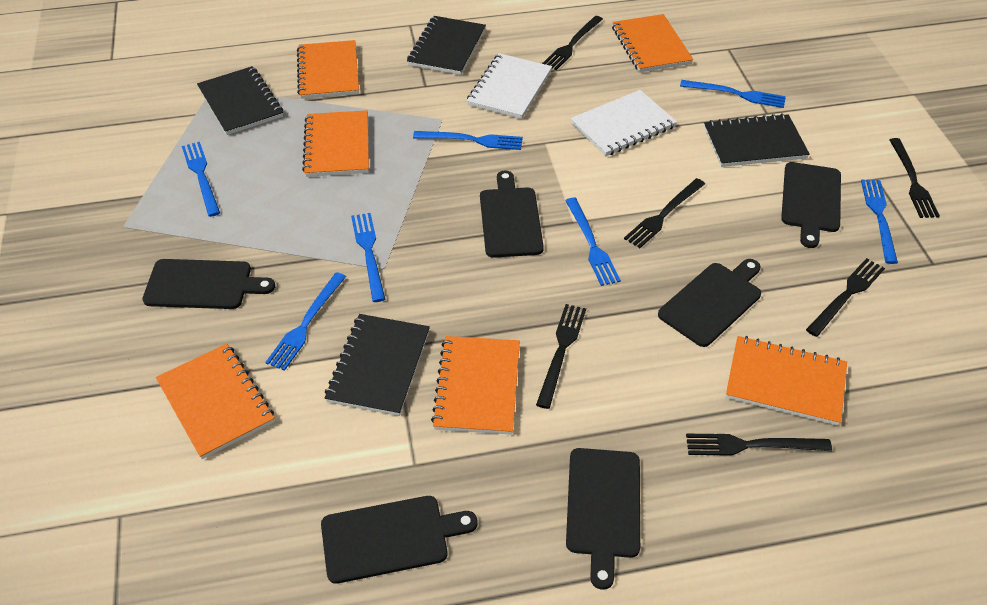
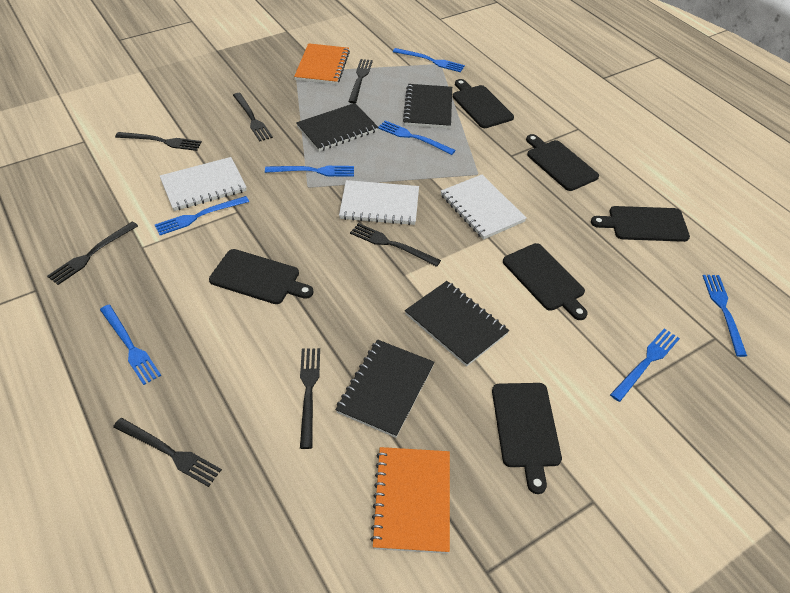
black fork: [536,304,586,409] [542,16,603,70] [624,178,705,248] [686,434,832,456] [806,258,885,337] [889,138,940,218] = 6 -> [47,221,138,285] [113,418,222,487] [115,132,202,151] [233,93,273,142] [300,348,320,449] [348,59,373,103] [350,223,441,267] = 7
orange notebook: [156,344,275,459] [297,40,359,99] [302,110,369,177] [431,336,520,435] [612,14,693,72] [726,336,847,426] = 6 -> [294,43,350,85] [370,447,450,554] = 2
white notebook: [467,53,552,119] [570,90,677,156] = 2 -> [160,157,247,211] [339,180,419,225] [440,175,527,240] = 3

